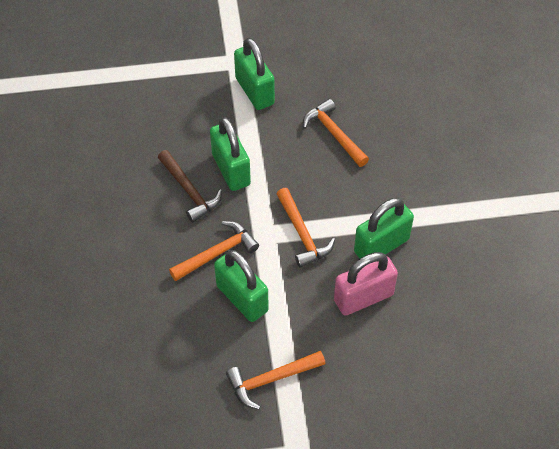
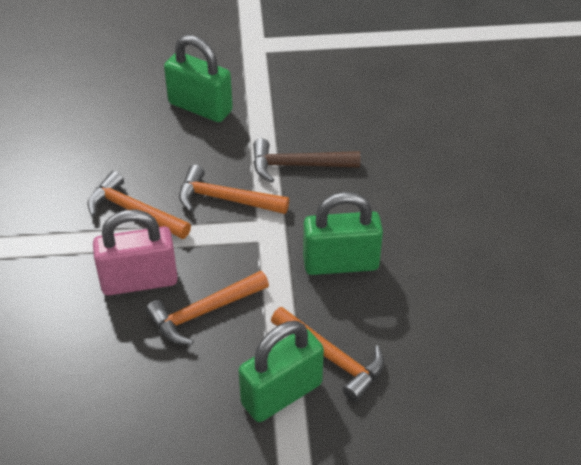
green padlock: [210,117,251,191] [214,250,269,322] [234,38,275,110] [354,198,414,258] = 4 -> [164,35,233,122] [238,321,324,422] [303,192,383,275] = 3

